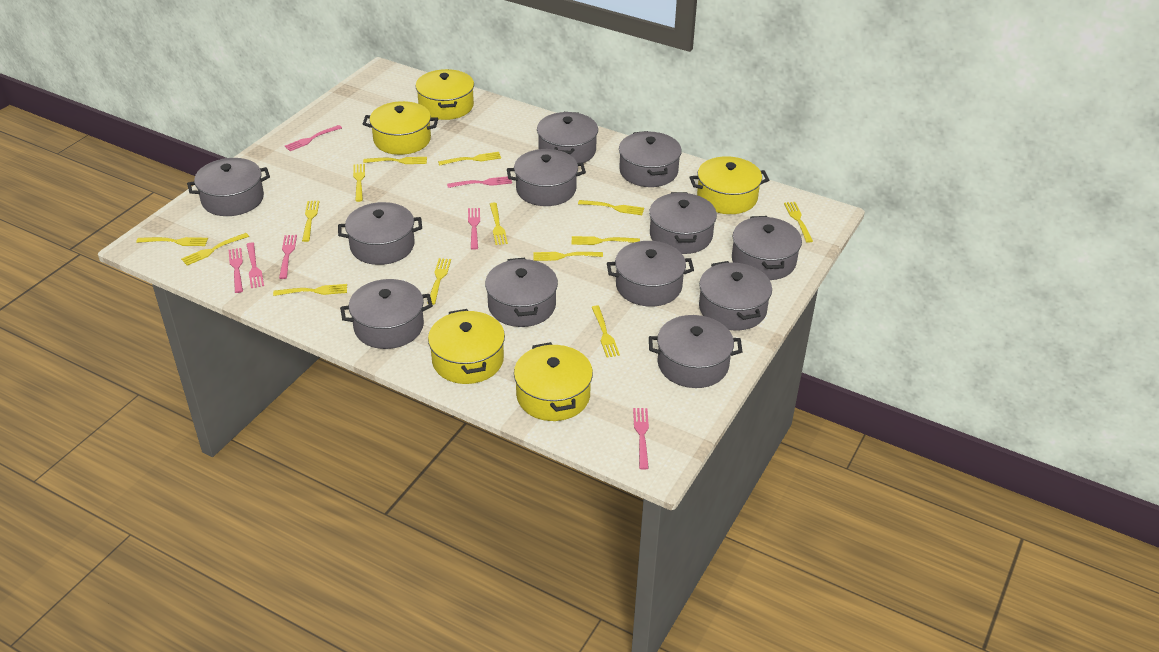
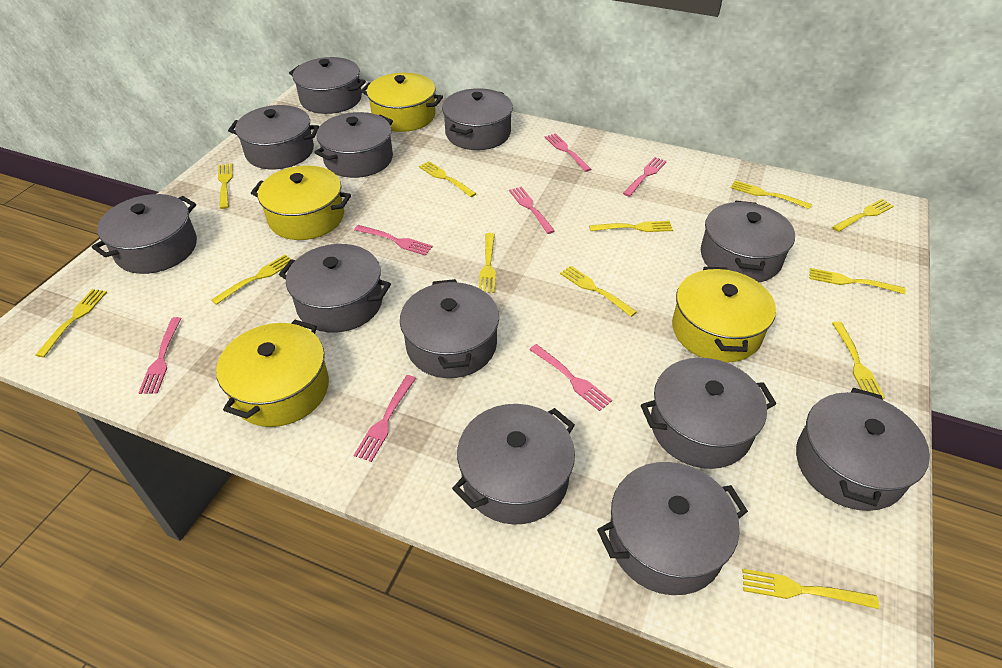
yellow fork: [136,237,208,246] [181,233,249,266] [273,284,347,296] [302,201,319,242] [353,164,365,202] [363,157,427,164] [427,258,451,305] [438,152,501,166] [490,203,508,245] [533,252,603,261] [572,236,640,245] [578,200,644,215] [592,305,620,358] [784,202,813,243] = 14 -> [36,289,107,357] [211,255,291,305] [218,163,232,209] [419,161,477,197] [479,233,496,293] [560,266,637,317] [589,221,673,232] [731,180,812,209] [743,569,879,609] [810,268,906,294] [832,199,894,232] [832,321,885,399] = 12
yellow pot: [363,101,438,155] [416,69,474,120] [428,309,505,384] [514,342,593,421] [690,156,769,214] = 5 -> [216,320,329,427] [251,165,351,240] [361,73,443,132] [672,267,776,362] = 4

